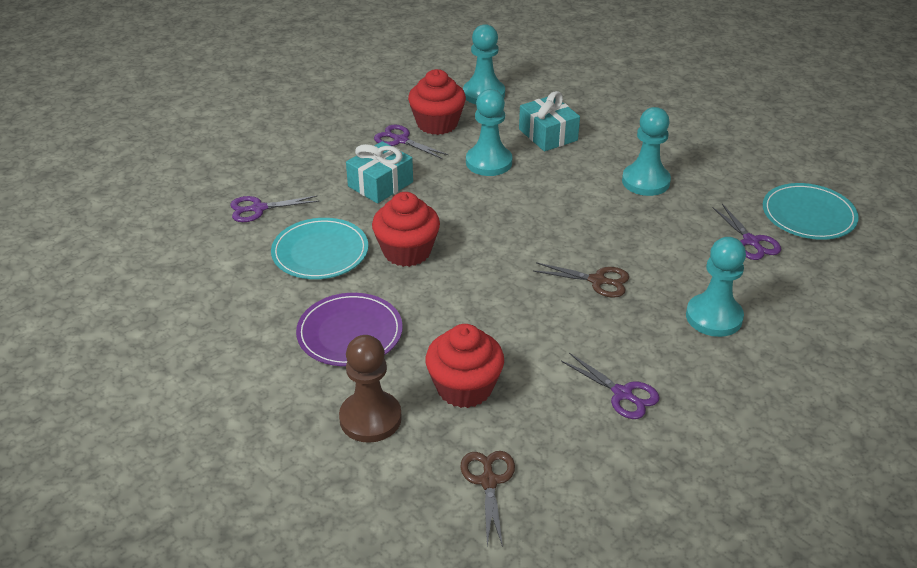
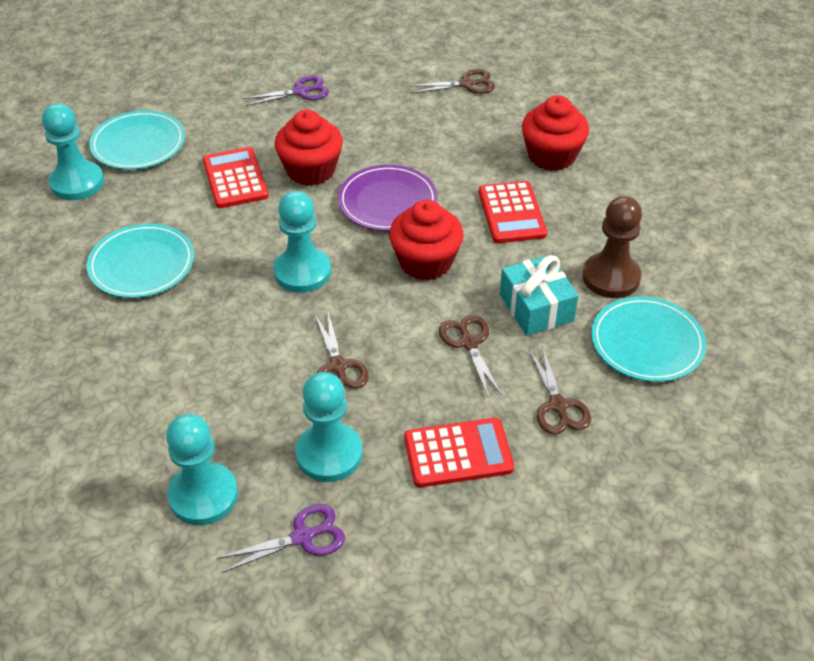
brown scissors: [460,451,515,547] [533,262,629,298] = 2 -> [315,312,369,389] [409,69,495,94] [439,315,502,398] [529,346,591,435] = 4
purple scissors: [230,195,319,222] [374,124,449,159] [561,353,660,419] [712,204,781,260] = 4 -> [217,504,345,573] [242,75,329,106] = 2
red calculator: none = 0 -> [203,147,268,208] [404,418,514,487] [479,181,547,243] = 3
turquoise gift: [346,141,413,204] [519,91,580,151] = 2 -> [500,255,579,336] = 1
turquoise plate: [271,218,368,279] [763,183,859,240] = 2 -> [87,223,194,298] [89,110,185,170] [591,296,706,382] = 3

